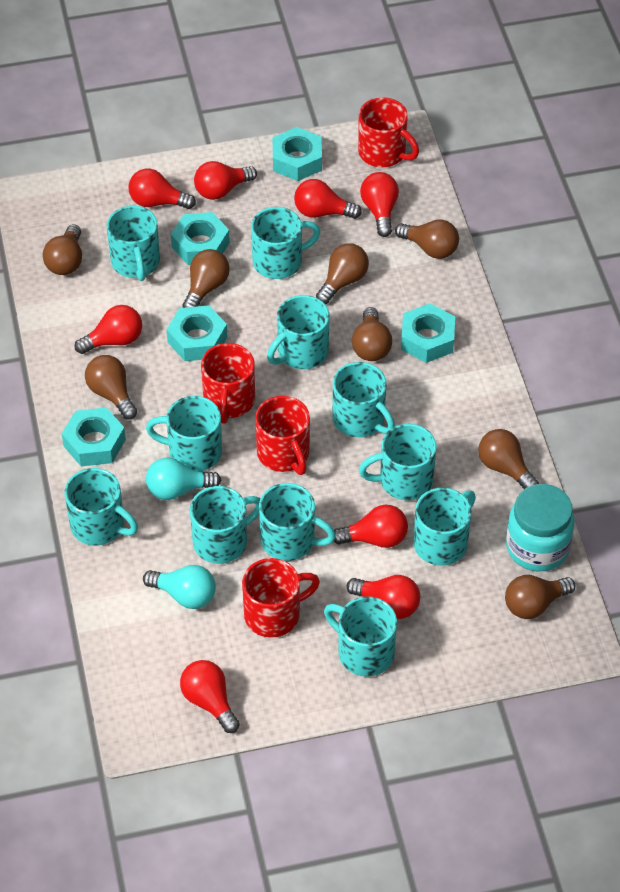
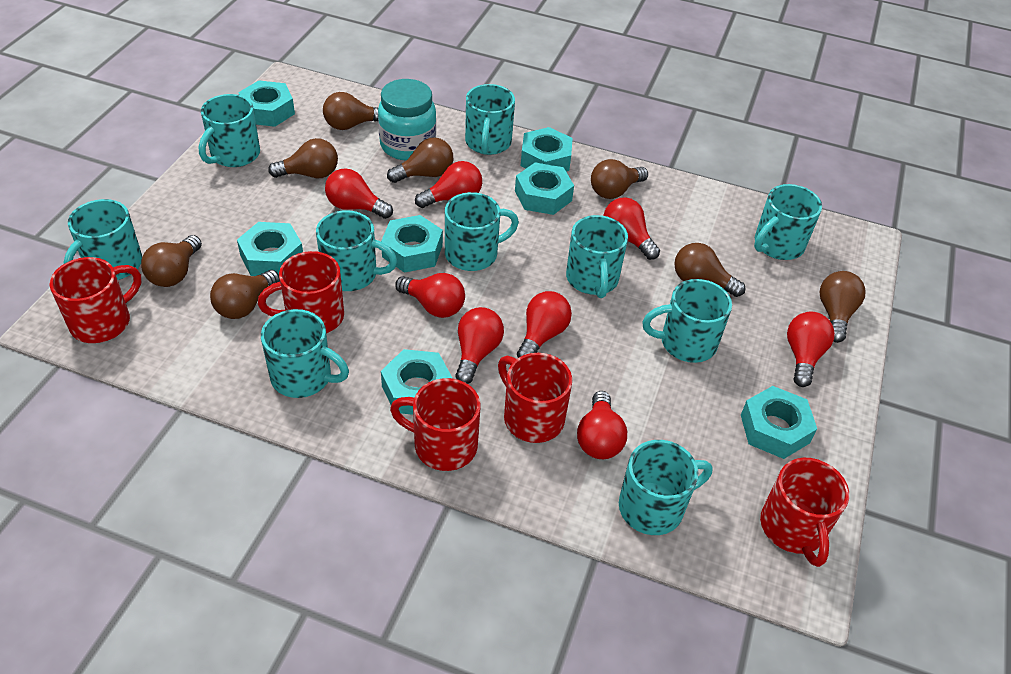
red mug: [201,343,255,424] [242,558,320,638] [255,396,310,475] [358,97,419,167] = 4 -> [49,257,141,343] [258,251,344,333] [390,378,480,471] [498,353,572,443] [760,458,849,567] = 5
turquoise light bulb: [143,565,216,609] [146,458,221,500] = 2 -> none = 0
turquoise mug: [64,468,138,546] [106,206,160,281] [146,396,222,471] [190,486,261,564] [251,207,320,279] [259,483,336,561] [267,295,330,369] [324,596,397,677] [333,362,395,437] [359,424,437,500] [413,488,476,566] = 11 -> [64,199,142,280] [199,94,260,167] [261,309,349,398] [316,210,397,291] [445,192,519,271] [465,84,515,155] [566,215,628,298] [619,440,713,535] [642,279,732,363] [754,184,822,260] = 10
turquoise nut: [62,407,126,467] [167,305,227,361] [171,212,230,265] [272,127,322,181] [401,303,455,363] = 5 -> [237,222,303,276] [238,80,295,127] [381,215,443,273] [381,349,453,415] [515,162,574,215] [521,127,572,172] [741,386,817,459] = 7

